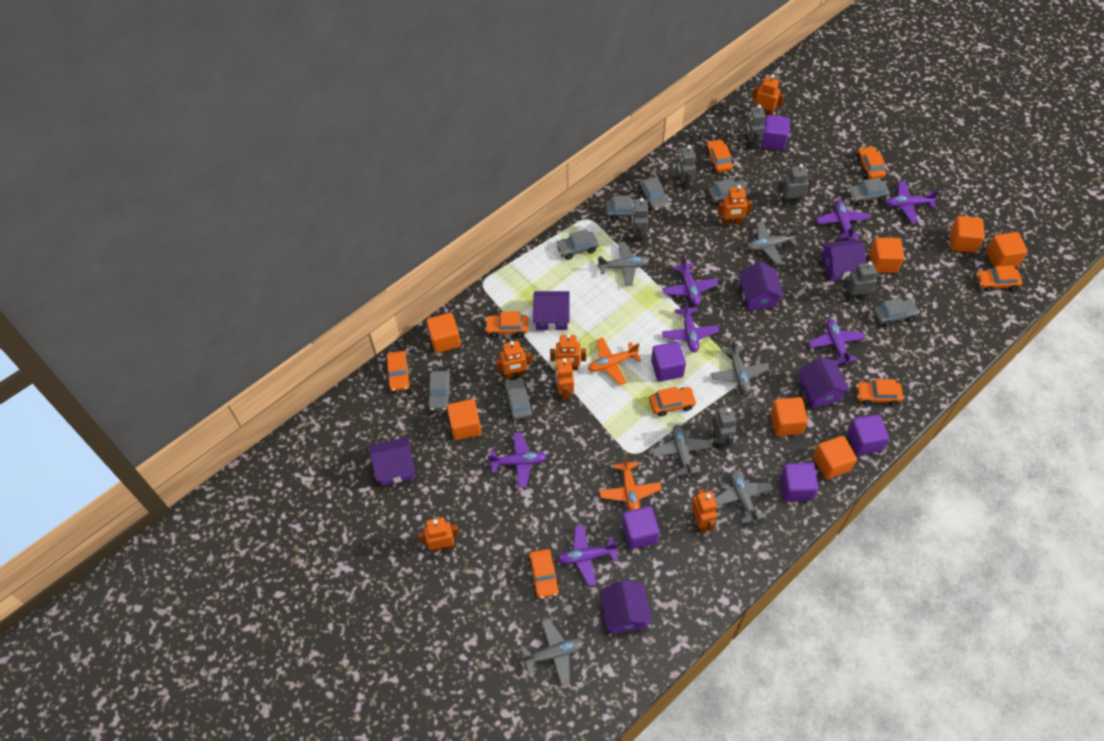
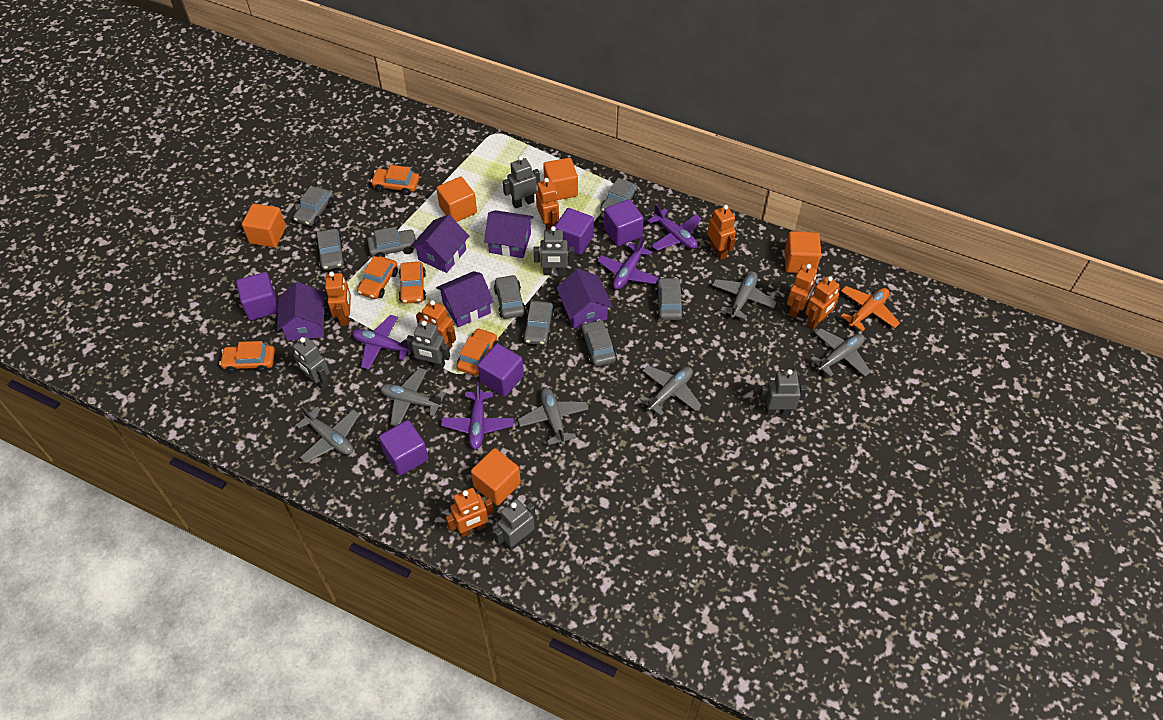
orange car: [385,351,412,391] [485,311,528,338] [528,549,560,598] [649,387,697,417] [706,139,733,172] [856,379,903,406] [857,146,886,179] [977,265,1022,292] = 8 -> [219,341,275,373] [357,256,398,299] [371,165,419,195] [399,262,426,304] [457,328,497,376] = 5
orange cube: [426,313,461,353] [447,399,481,440] [770,397,808,436] [813,436,857,479] [869,238,904,273] [950,216,985,253] [986,232,1028,268] = 7 -> [242,203,286,248] [436,177,477,222] [471,448,521,505] [543,158,578,200] [784,231,821,273] = 5
orange plane: [588,338,641,385] [599,455,662,511] = 2 -> [841,286,900,331] = 1
purple house: [370,437,415,486] [533,291,570,331] [599,580,652,634] [739,261,784,310] [798,357,850,408] [821,239,866,281] = 6 -> [277,282,325,341] [411,215,469,273] [436,271,494,327] [484,210,534,258] [556,269,613,329] = 5
purple plane: [488,432,547,488] [558,525,619,586] [662,300,719,352] [663,256,718,306] [808,319,866,365] [816,200,870,240] [885,181,939,223] = 7 -> [352,315,412,370] [441,382,513,449] [597,237,659,290] [647,204,702,251] = 4

